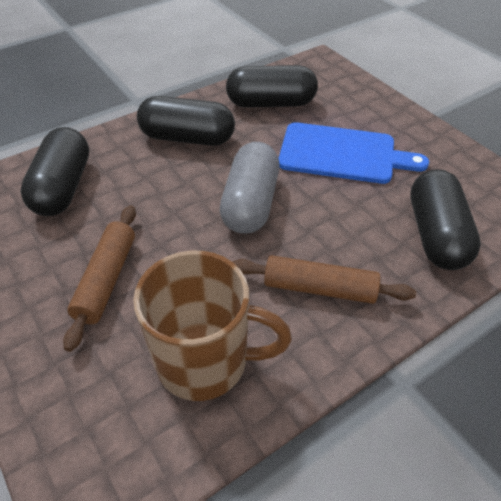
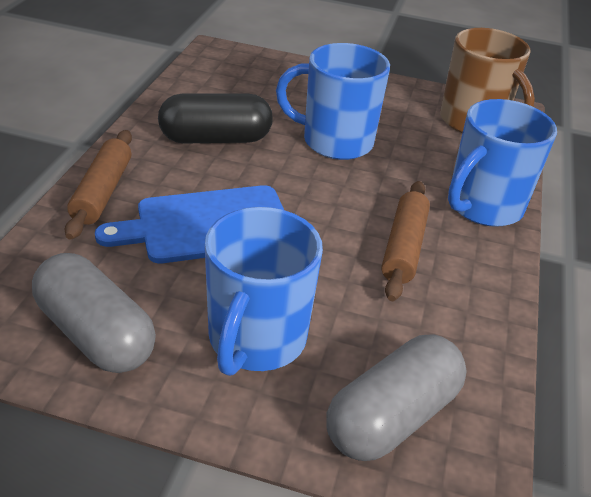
black capsule: [20,127,89,216] [137,96,235,146] [226,65,318,108] [410,169,481,270] = 4 -> [158,93,273,144] = 1
blue mug: none = 0 -> [205,207,323,376] [276,43,390,160] [448,99,557,227] = 3
grey capsule: [220,142,279,234] = 1 -> [32,253,156,373] [326,335,467,461] = 2

